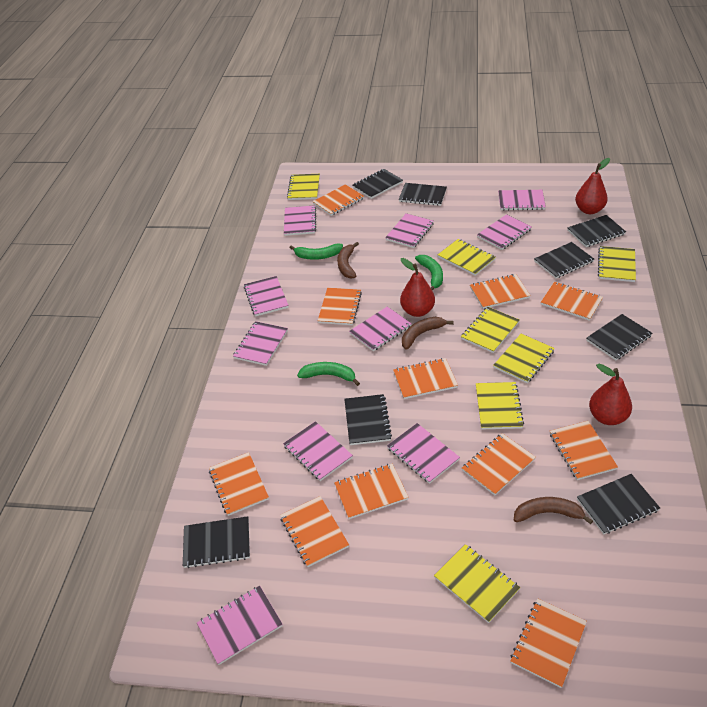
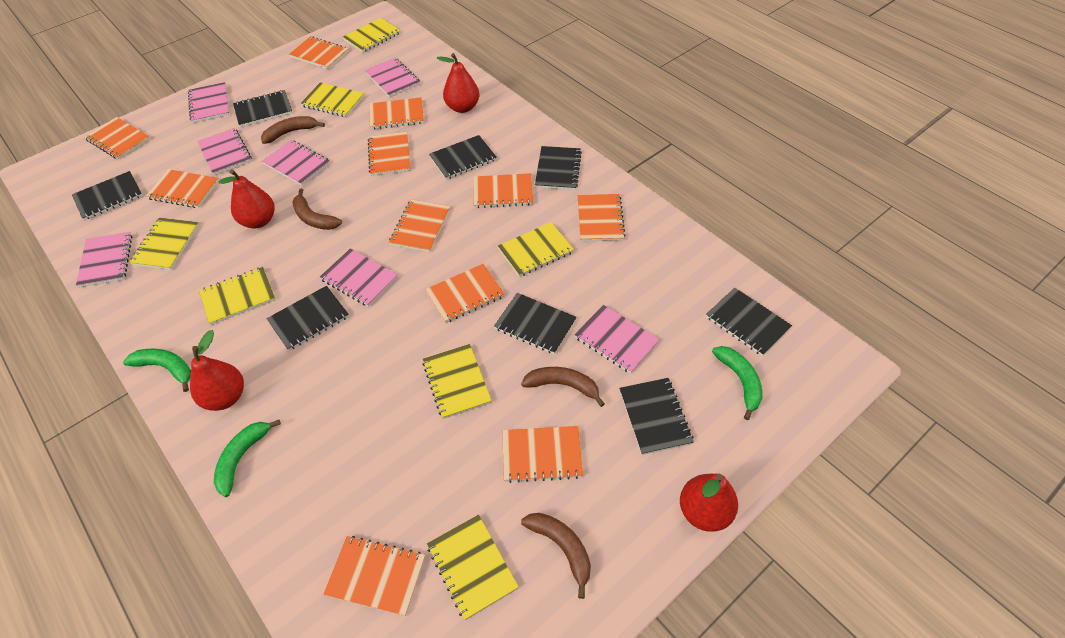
brown banana: [337,242,359,279] [402,317,454,350] [514,497,593,524] = 3 -> [261,116,325,144] [292,189,342,230] [521,367,605,407] [521,513,591,599] = 4
pink notebook: [197,586,282,665] [233,321,288,366] [244,276,289,316] [283,421,353,481] [284,205,316,236] [349,307,412,351] [385,213,434,248] [387,423,460,484] [477,214,531,250] [498,190,546,210] = 10 -> [76,232,132,288] [188,82,230,123] [197,128,252,175] [262,140,330,186] [320,248,398,307] [365,58,420,98] [574,305,660,374] = 7
red pear: [400,258,435,317] [575,158,610,214] [589,364,632,425] = 3 -> [190,330,244,411] [218,169,275,229] [437,53,479,113] [680,474,738,532] = 4

